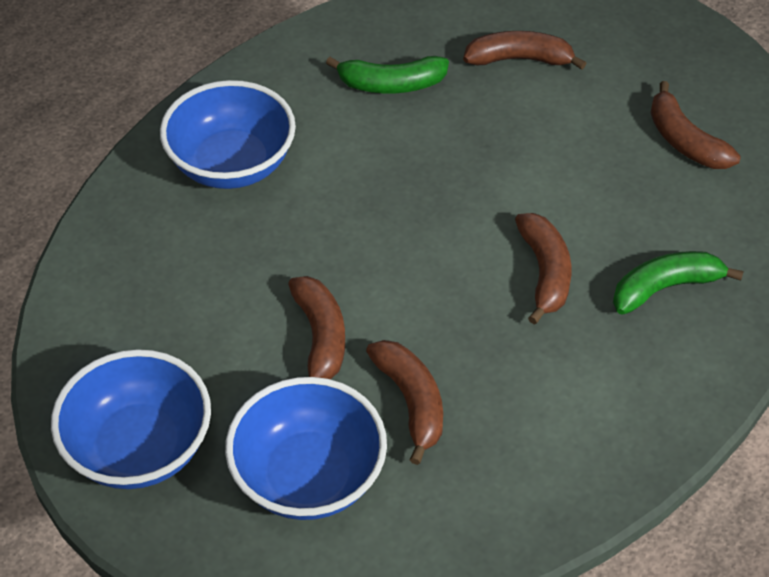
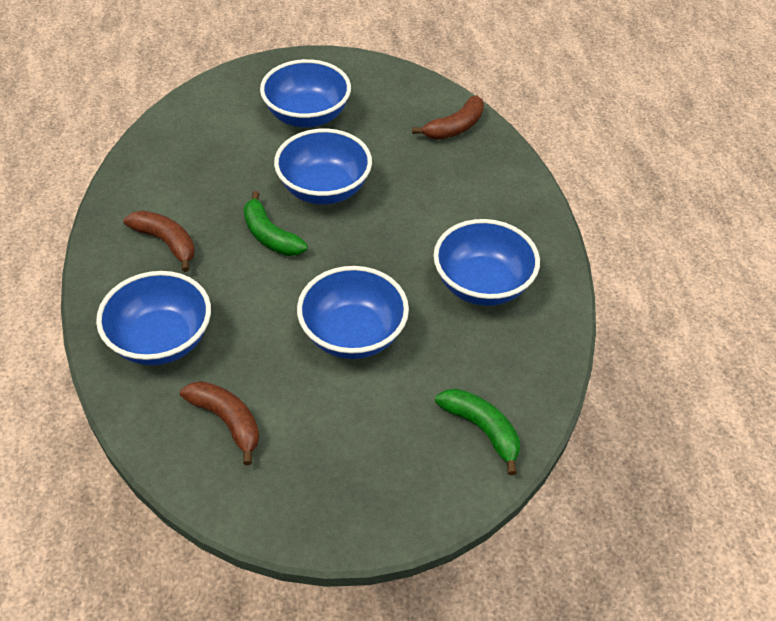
blue bowl: [51,349,211,489] [160,80,296,189] [225,377,387,520] = 3 -> [96,271,211,365] [260,59,351,128] [274,129,372,204] [297,266,409,359] [433,219,540,306] = 5
brown banana: [288,276,345,379] [366,340,443,465] [463,31,586,70] [515,213,572,325] [650,81,741,169] = 5 -> [123,210,195,272] [180,381,259,465] [412,96,484,140] = 3

